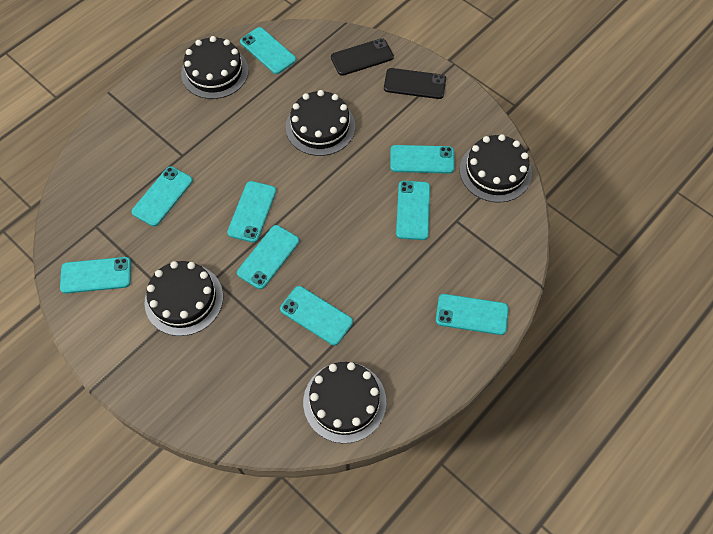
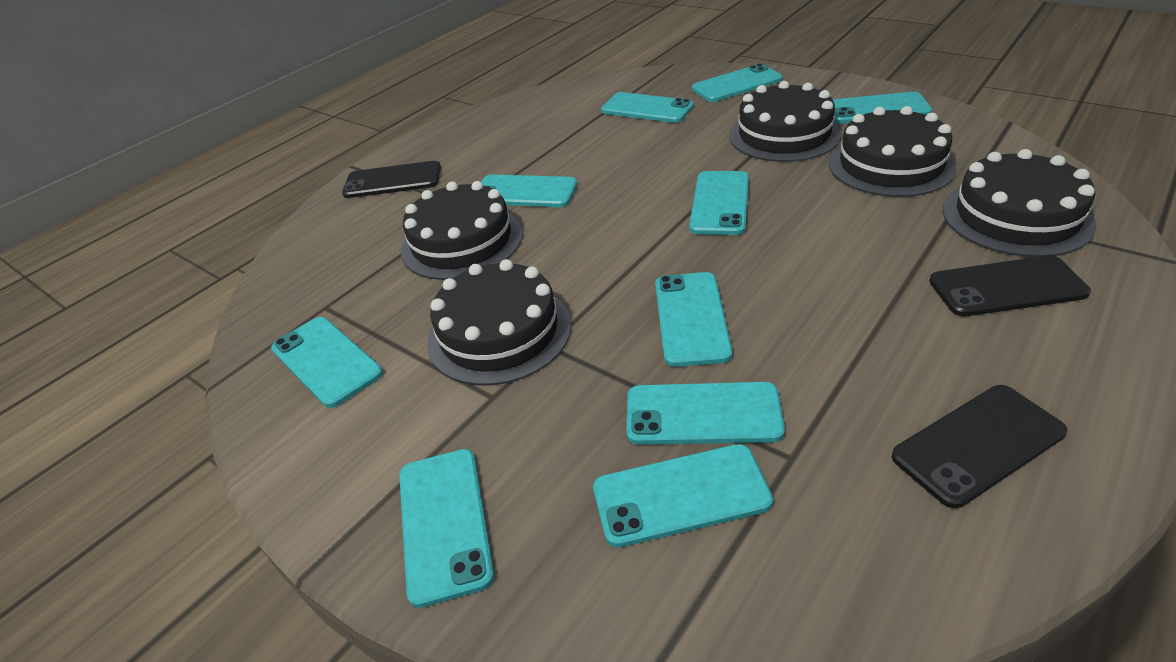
black phone: [331,38,394,76] [384,68,446,99] = 2 -> [342,161,441,198] [891,385,1067,508] [929,255,1091,316] = 3
turquoise phone: [60,257,131,293] [131,166,193,227] [227,181,276,243] [237,225,299,289] [240,27,296,74] [280,286,353,346] [390,145,455,174] [396,181,430,240] [436,294,509,335] = 9 -> [271,317,383,408] [399,449,494,608] [481,175,578,207] [593,444,773,547] [601,92,694,123] [626,382,785,445] [655,272,732,367] [689,171,749,235] [692,64,782,102] [832,92,932,124] = 10

